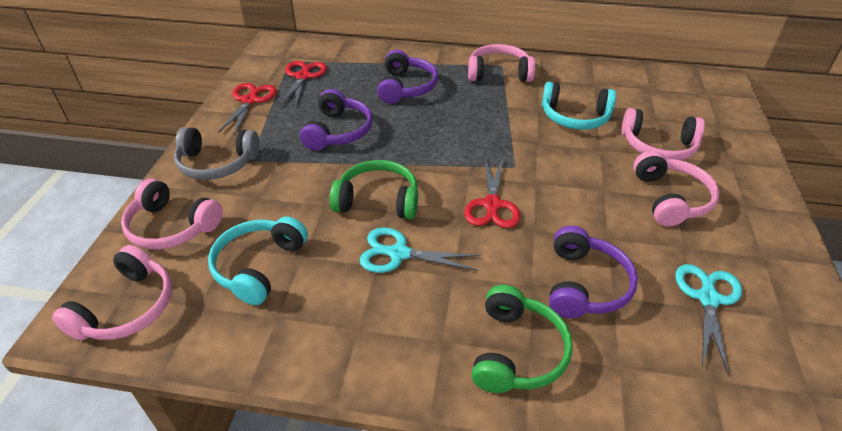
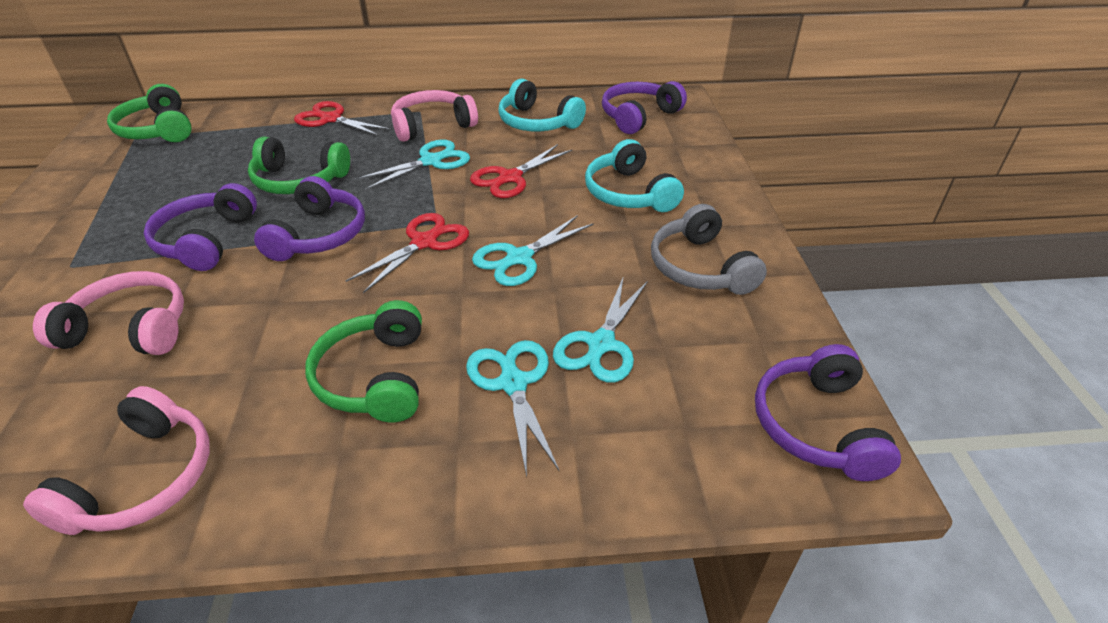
green headphones: [330,160,418,219] [471,285,573,393] = 2 -> [107,84,192,142] [248,136,350,194] [305,300,422,422] = 3
pink headphones: [52,245,172,340] [121,179,223,249] [468,44,535,82] [622,108,705,160] [633,151,719,227] = 5 -> [23,386,210,535] [33,271,184,355] [391,90,478,142] = 3
purple headphones: [300,89,373,151] [377,50,438,104] [549,226,638,318] = 3 -> [144,183,257,271] [254,176,365,261] [602,81,687,134] [755,344,901,481] = 4
turquoise scissors: [360,227,480,273] [675,264,742,374] = 2 -> [355,139,470,190] [466,340,559,476] [472,215,594,286] [553,276,648,383] = 4

